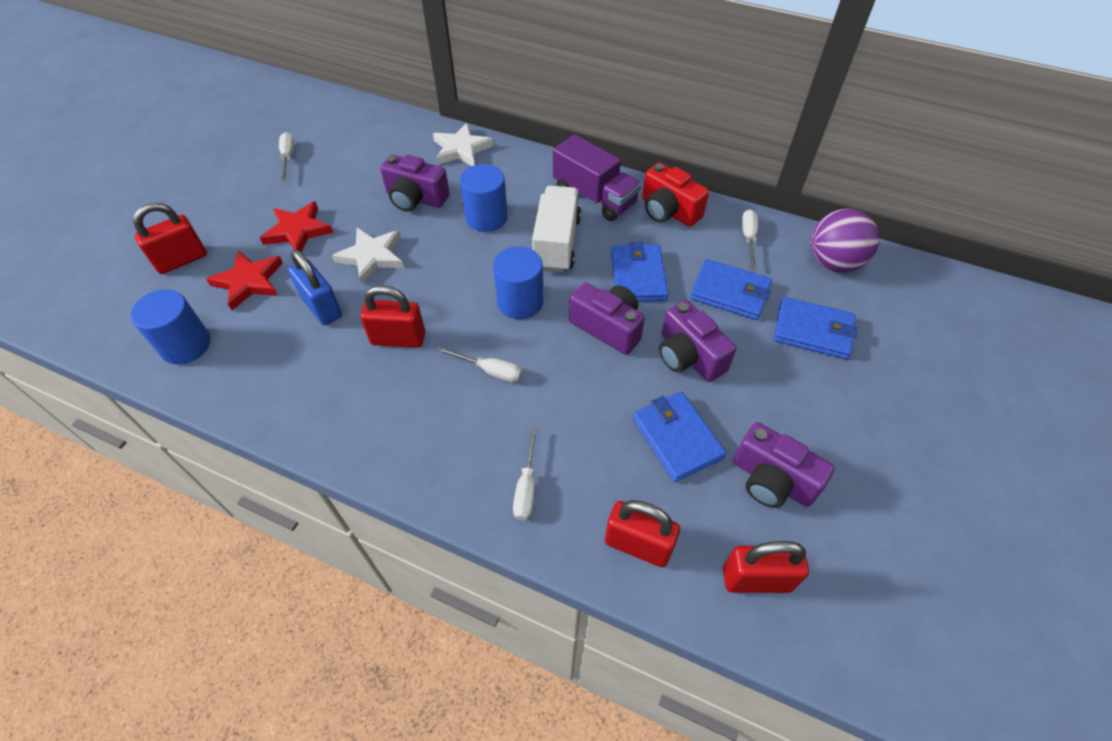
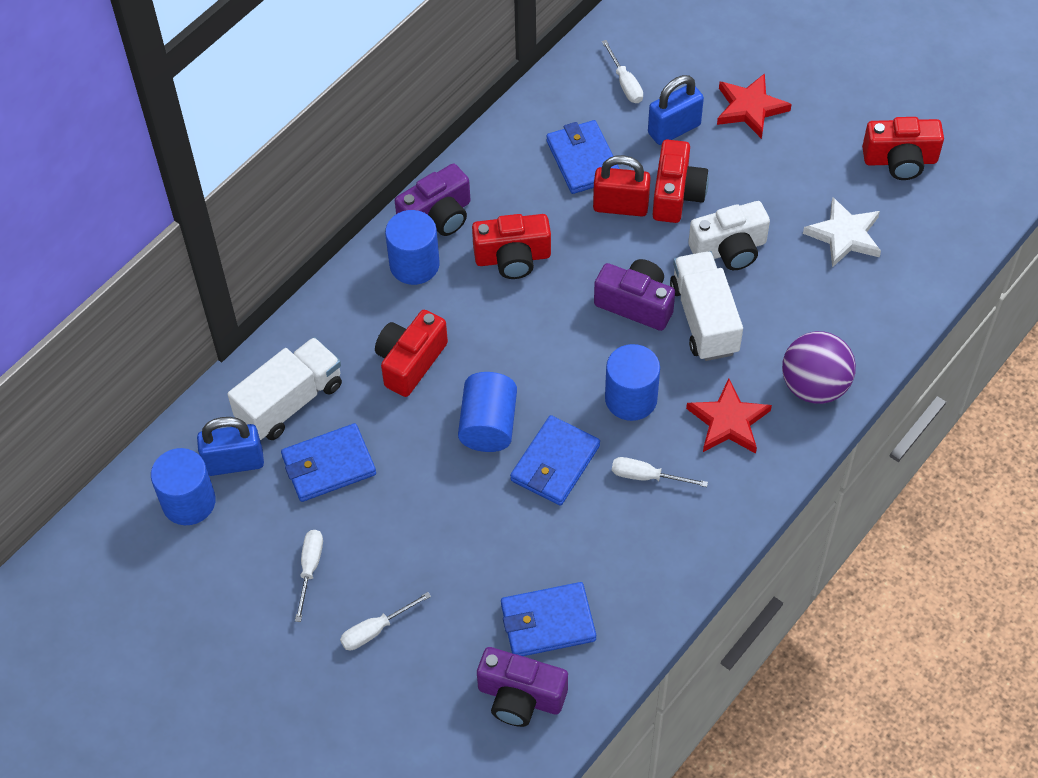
blue cylinder: [131,289,210,364] [460,164,508,232] [493,246,544,319] = 3 -> [151,448,216,525] [385,210,439,285] [458,372,517,452] [605,344,660,421] = 4
blue padlock: [288,249,342,325] = 1 -> [197,417,264,476] [648,75,704,145] = 2
purple camera: [380,155,450,212] [569,283,645,355] [659,300,736,382] [733,422,835,508] = 4 -> [395,164,470,236] [477,647,568,727] [594,259,675,331] = 3
purple truck: [553,134,641,221] = 1 -> none = 0
red camera: [642,162,709,227] = 1 -> [375,310,448,397] [472,214,551,279] [653,139,709,223] [862,117,944,180] = 4
red padlock: [133,203,207,274] [360,285,425,348] [605,500,680,567] [723,541,809,593] = 4 -> [593,155,651,217] = 1
white camera: none = 0 -> [688,201,770,270] = 1
white star: [332,228,404,284] [433,123,494,166] = 2 -> [803,197,881,267] = 1
white truck: [532,186,581,272] = 1 -> [227,337,342,440] [670,251,743,361] = 2

